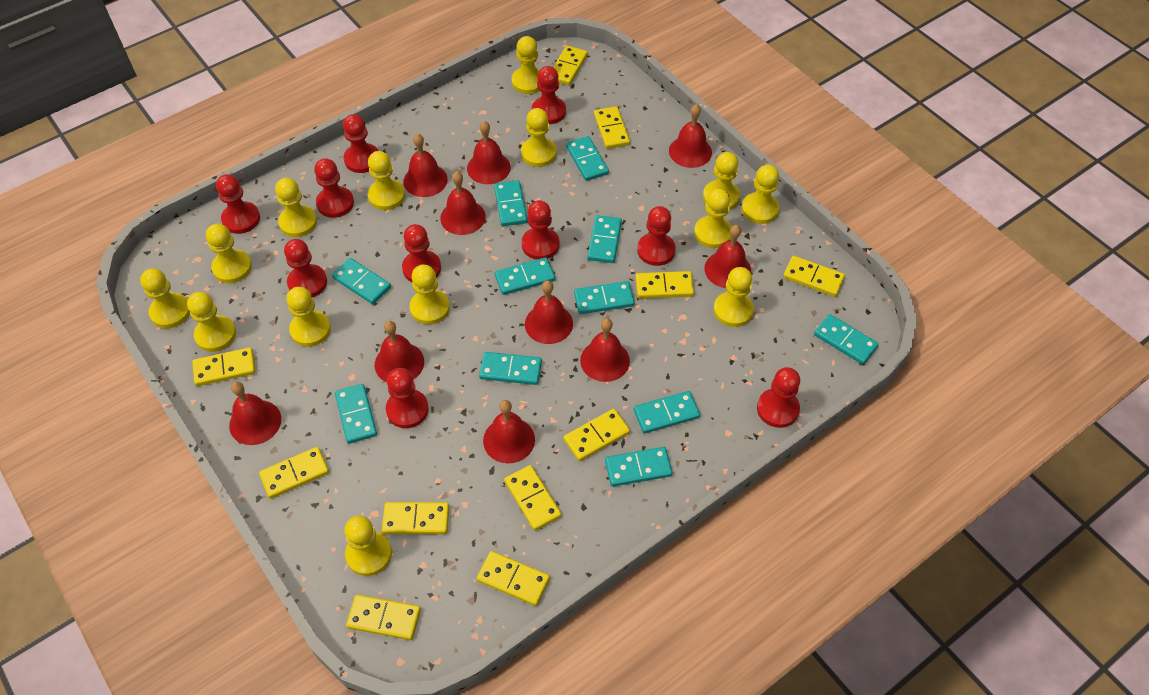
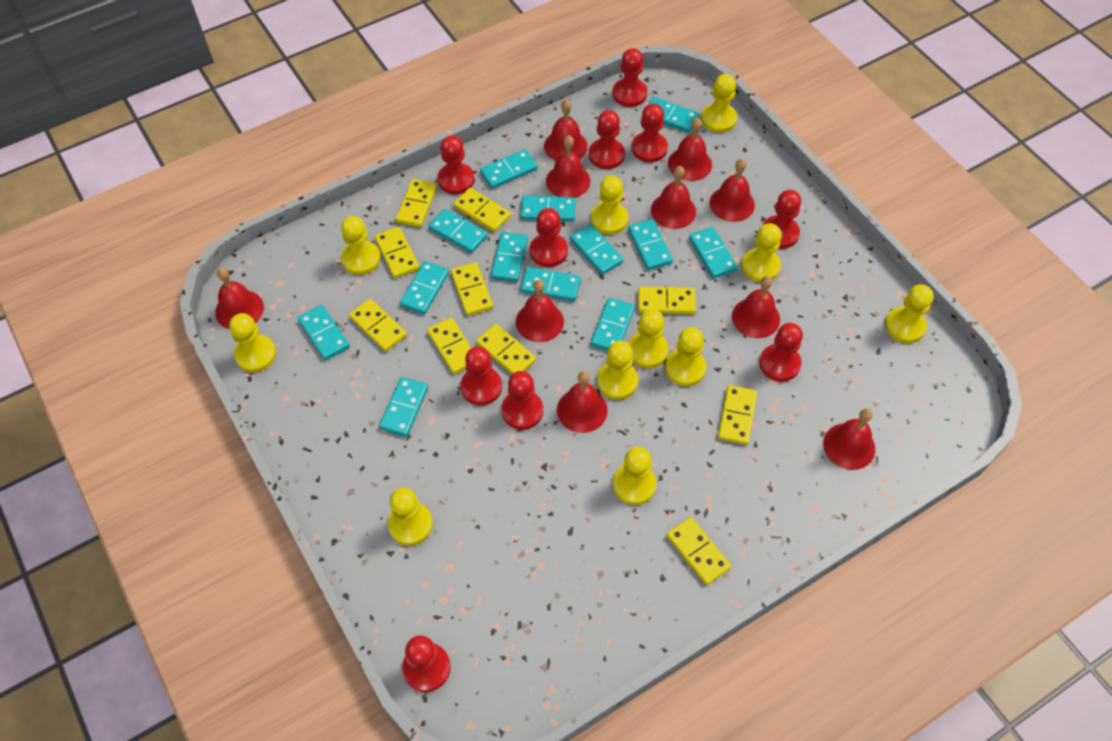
turquoise domino: [332,258,391,304] [335,384,377,444] [479,352,542,385] [494,180,528,226] [495,257,555,295] [566,136,609,181] [574,281,635,314] [587,215,622,263] [605,447,672,487] [634,391,700,434] [814,314,879,365] = 11 -> [298,305,350,360] [379,377,428,437] [400,261,449,314] [429,209,487,253] [480,149,538,189] [491,232,528,282] [520,195,576,222] [521,267,581,301] [570,224,623,275] [591,298,635,351] [628,219,673,270] [648,97,699,133] [689,227,738,278] = 13
yellow domino: [192,347,256,386] [259,447,329,499] [346,594,421,640] [382,502,449,534] [477,551,550,606] [504,465,562,531] [553,46,588,85] [563,409,630,461] [594,106,630,149] [636,271,694,299] [783,256,845,297] = 11 -> [349,299,407,352] [375,227,419,278] [396,179,437,227] [427,318,471,374] [451,262,493,316] [454,188,511,232] [476,324,536,374] [638,287,696,314] [666,517,731,585] [718,385,757,445] = 10
yellow pawn: [140,268,190,328] [187,292,236,352] [206,224,252,283] [275,178,317,237] [287,287,331,347] [344,516,392,576] [368,151,405,210] [410,265,450,324] [512,36,540,94] [521,108,557,167] [694,189,732,248] [703,152,740,210] [713,267,754,327] [742,165,780,224] = 14 -> [229,313,276,372] [341,216,381,275] [388,487,433,546] [591,175,628,235] [597,341,638,400] [613,447,657,505] [628,309,668,368] [665,327,706,386] [701,74,737,133] [741,223,782,282] [885,284,934,343] = 11

